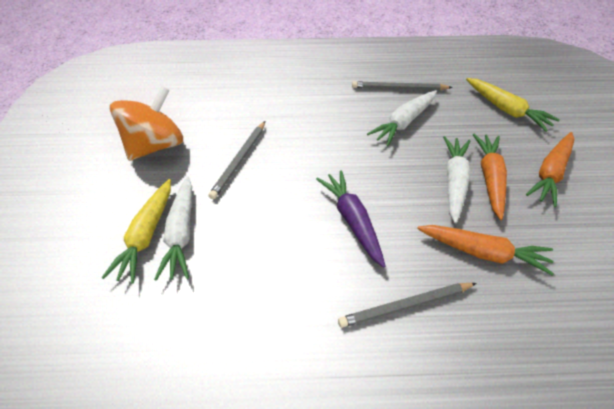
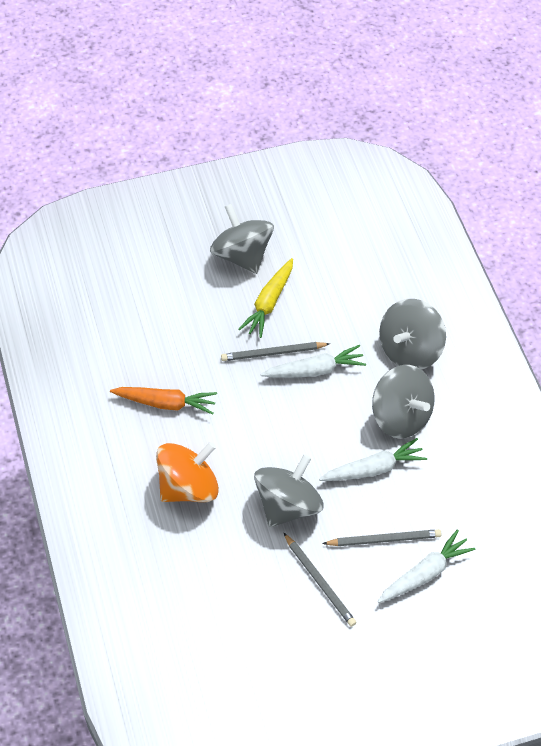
grey spinning top: none = 0 -> [210,204,274,274] [254,454,324,527] [372,365,435,438] [379,299,446,369] = 4
orange carrot: [417,225,554,276] [473,134,507,220] [526,132,574,207] = 3 -> [110,387,217,415] = 1
purple carrot: [316,170,386,268] = 1 -> none = 0
yellow carrot: [102,179,171,284] [466,78,560,132] = 2 -> [238,258,293,338] = 1

